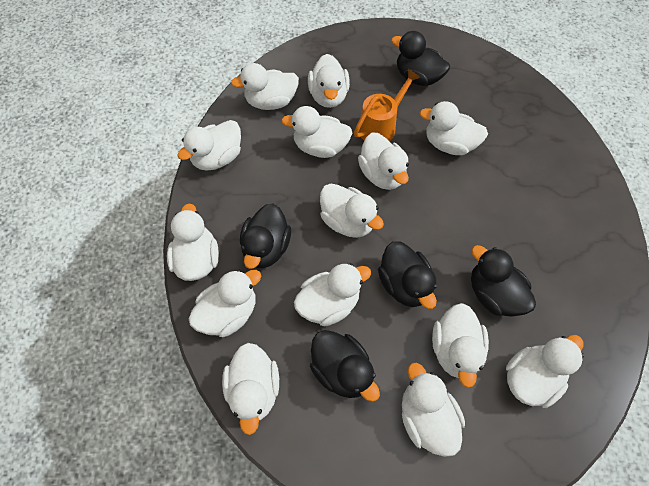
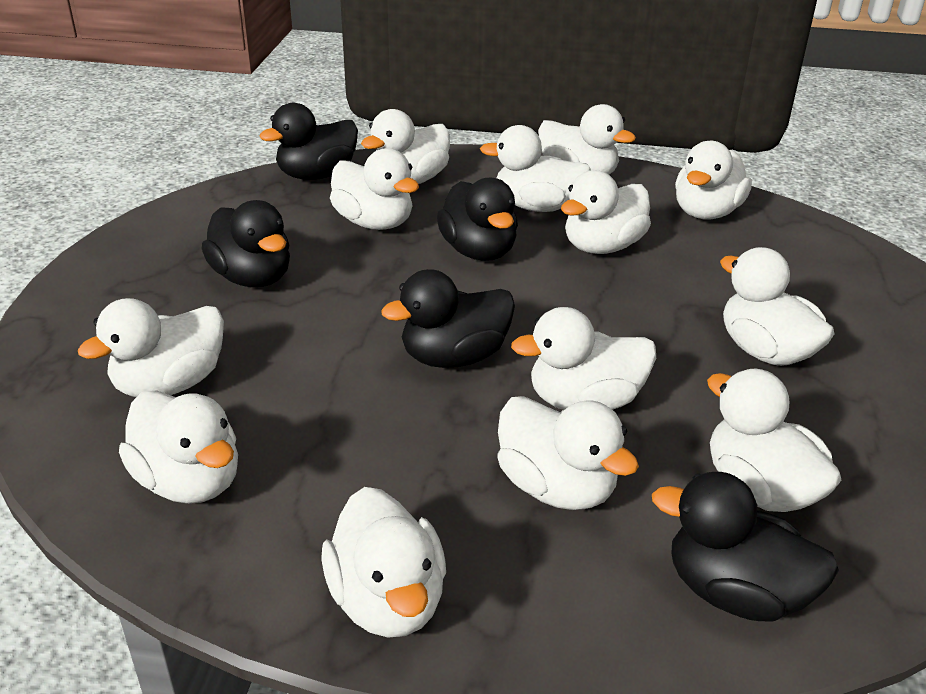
orange watering can: [354,69,420,141] = 1 -> none = 0
white duck: [167,204,219,281] [177,120,241,171] [189,270,261,337] [222,343,279,435] [231,63,299,110] [281,106,352,158] [294,263,371,326] [308,54,350,108] [320,184,384,238] [358,133,409,190] [402,363,465,457] [419,101,488,155] [432,303,489,388] [506,335,584,408] = 14 -> [78,298,224,397] [119,391,238,504] [321,487,446,638] [330,148,419,230] [361,109,450,184] [480,125,591,212] [497,396,639,510] [511,307,656,410] [538,104,636,174] [561,170,651,254] [675,141,752,220] [707,369,842,512] [720,247,834,366] = 13

